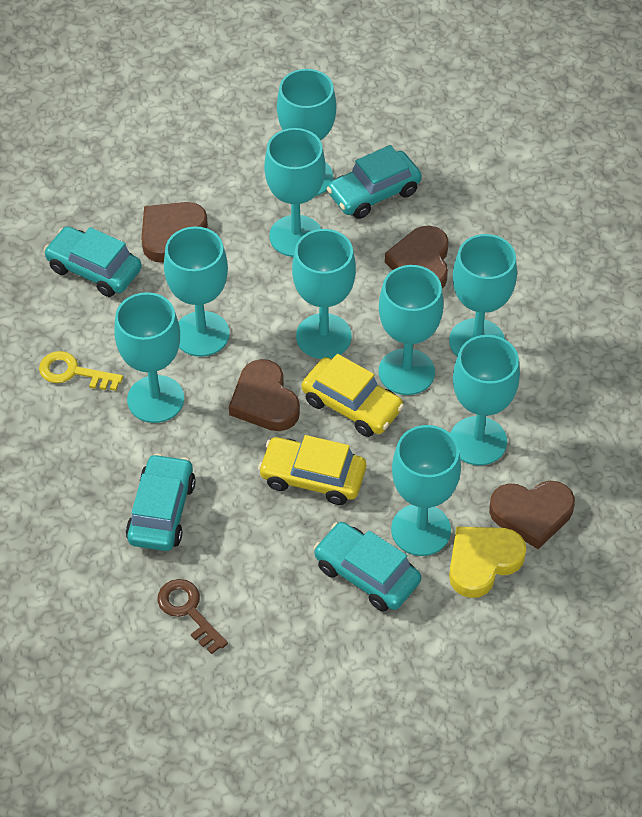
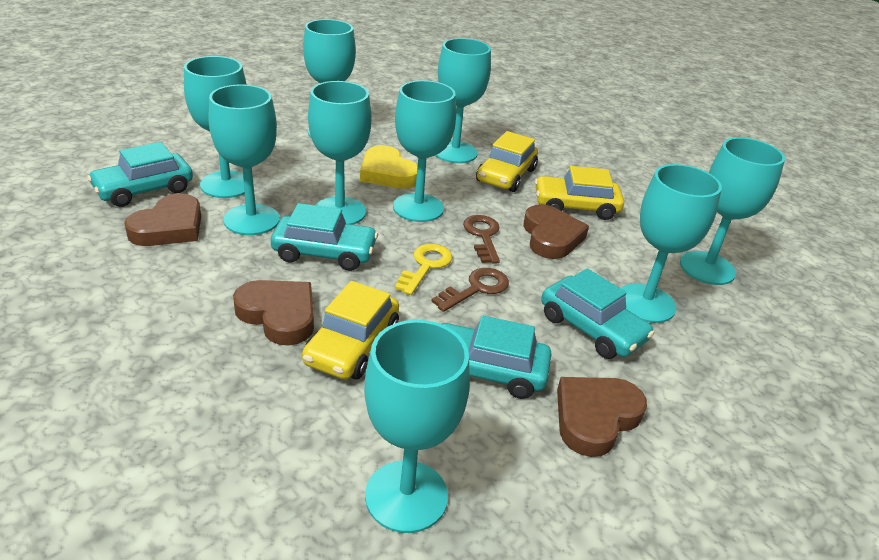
brown key: [158,579,228,654] = 1 -> [431,268,509,312] [463,215,500,263] = 2
yellow car: [258,435,366,505] [302,354,404,437] = 2 -> [302,281,399,380] [476,131,538,192] [535,166,624,220] = 3

